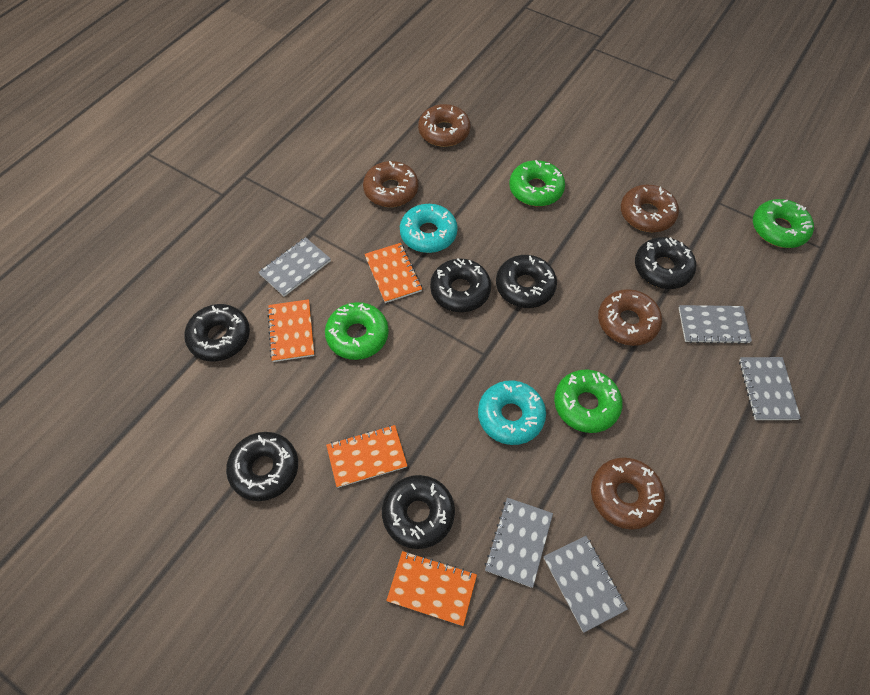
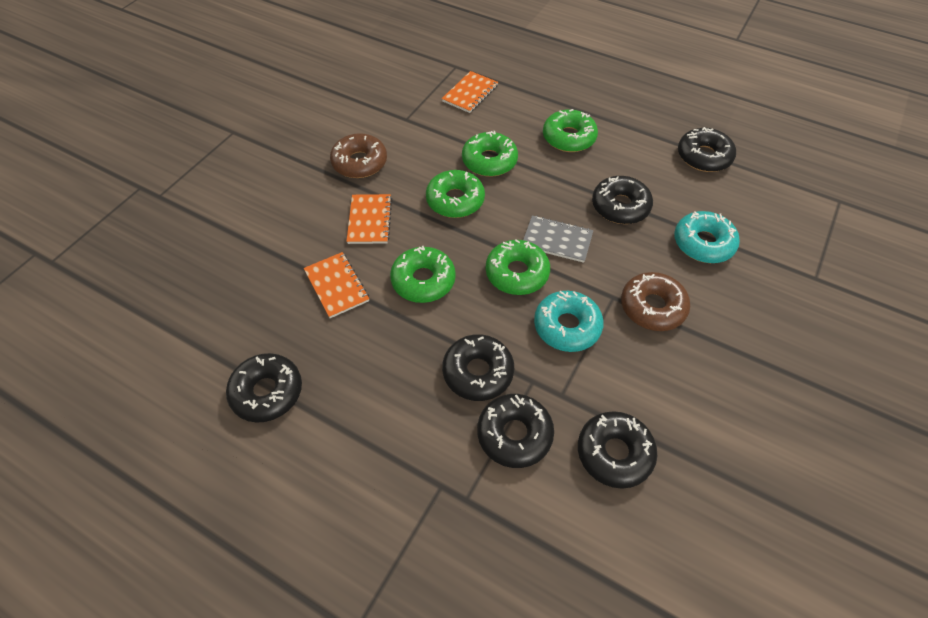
brown donut: [363,161,418,207] [418,104,471,147] [591,457,665,530] [598,289,662,346] [621,185,679,232] = 5 -> [330,133,387,178] [621,272,690,331] = 2
green donut: [325,302,389,360] [509,160,565,206] [554,369,623,433] [753,199,814,248] = 4 -> [390,246,456,303] [426,170,485,218] [462,131,518,177] [486,240,550,295] [543,109,598,152] = 5
grey notebook: [258,237,331,297] [485,498,553,588] [544,536,628,632] [679,305,752,344] [739,357,801,420] = 5 -> [523,215,593,263] = 1
orange notebook: [267,299,314,362] [326,425,407,488] [365,243,422,303] [386,551,477,626] = 4 -> [304,252,369,318] [346,194,392,244] [442,71,498,113] = 3

